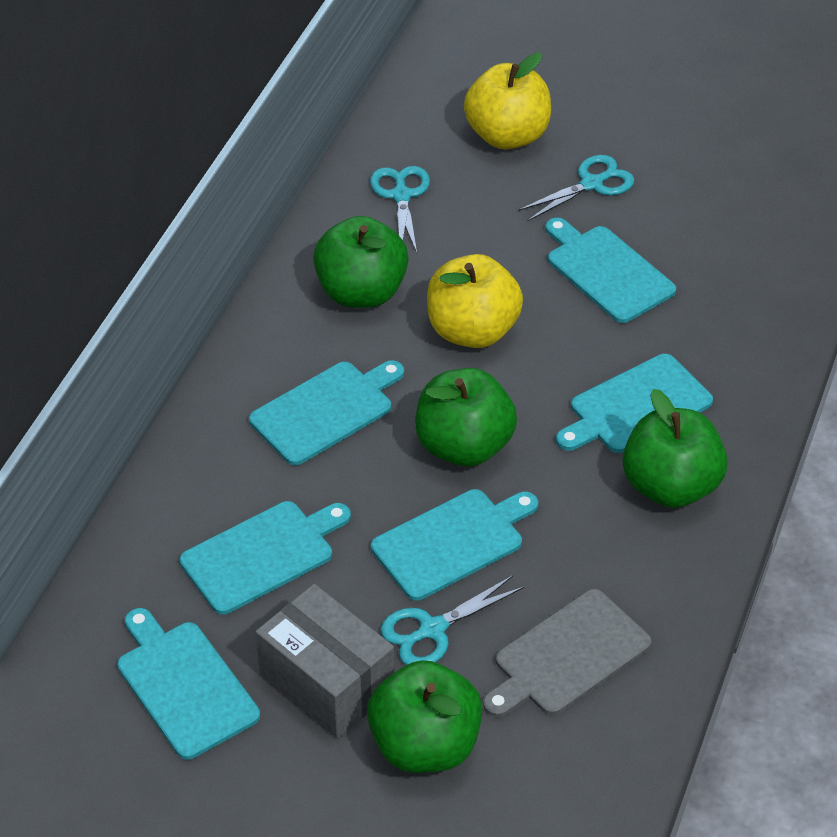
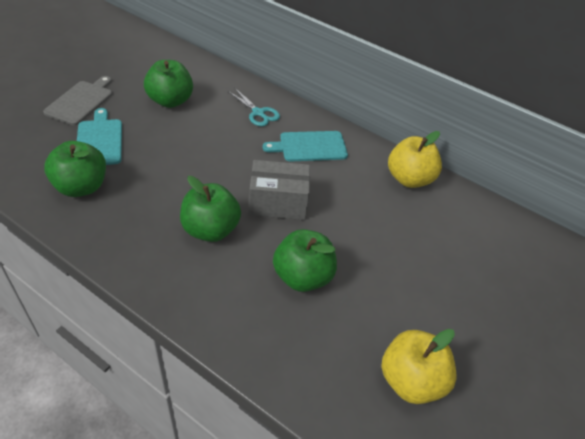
turquoise cutting board: [117,608,260,760] [179,501,351,615] [249,360,404,465] [371,489,538,601] [545,218,676,323] [556,354,713,453] = 6 -> [77,108,122,165] [263,131,348,162] = 2
turquoise scissors: [370,166,430,253] [380,575,525,665] [518,155,634,221] = 3 -> [228,88,280,126] = 1

